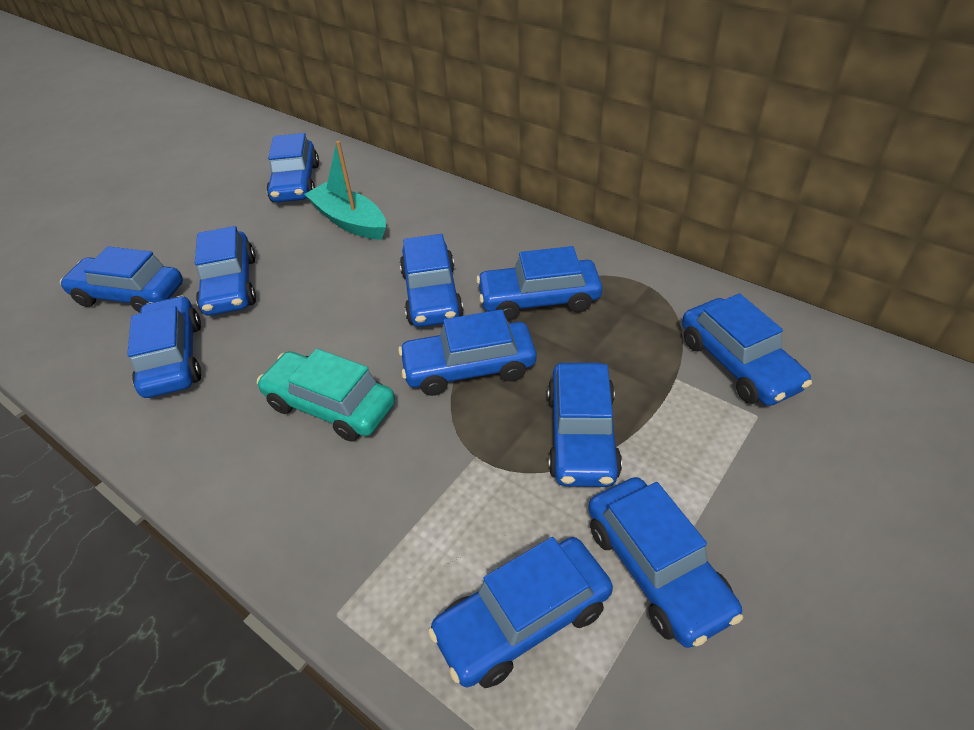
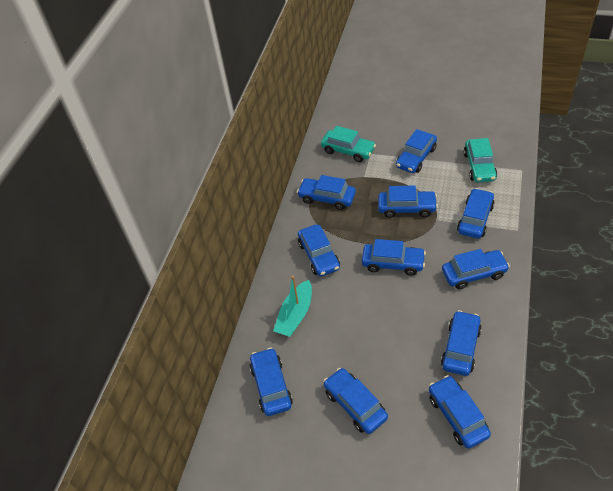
turquoise car: [257,349,395,442] = 1 -> [321,126,376,162] [464,138,497,182] = 2

